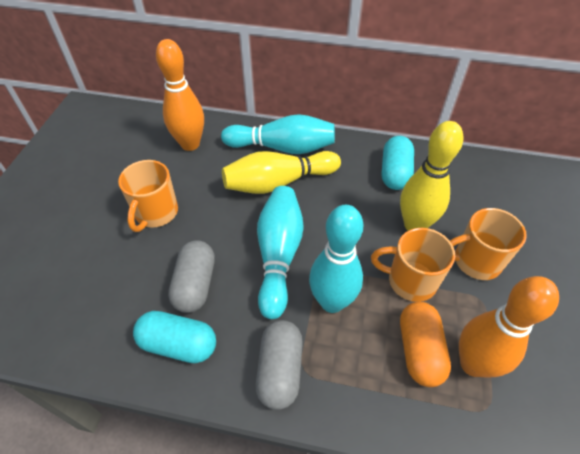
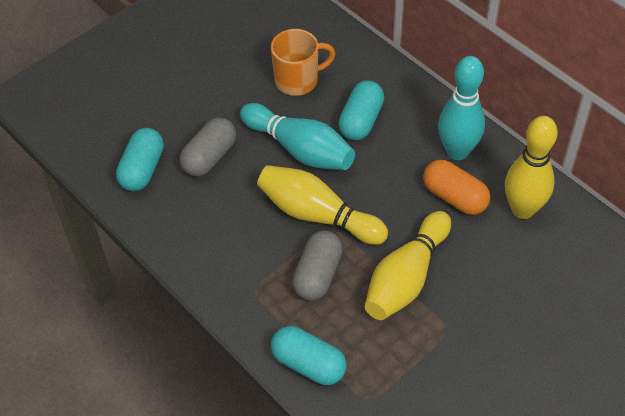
orange bowling pin: [156,39,204,151] [459,276,559,377] = 2 -> none = 0
orange mug: [118,160,178,232] [371,228,455,302] [450,208,527,280] = 3 -> [271,29,336,96] = 1
turquoise bowling pin: [221,114,335,154] [257,186,304,319] [309,205,363,313] = 3 -> [240,103,355,170] [438,56,485,160] = 2
turquoise capsule: [133,311,216,363] [382,136,414,190] = 2 -> [116,128,164,191] [271,326,347,385] [338,81,384,140] = 3
yellow bowling pin: [222,151,341,194] [400,121,463,231] = 2 -> [257,165,388,245] [365,211,451,320] [505,116,558,219] = 3

